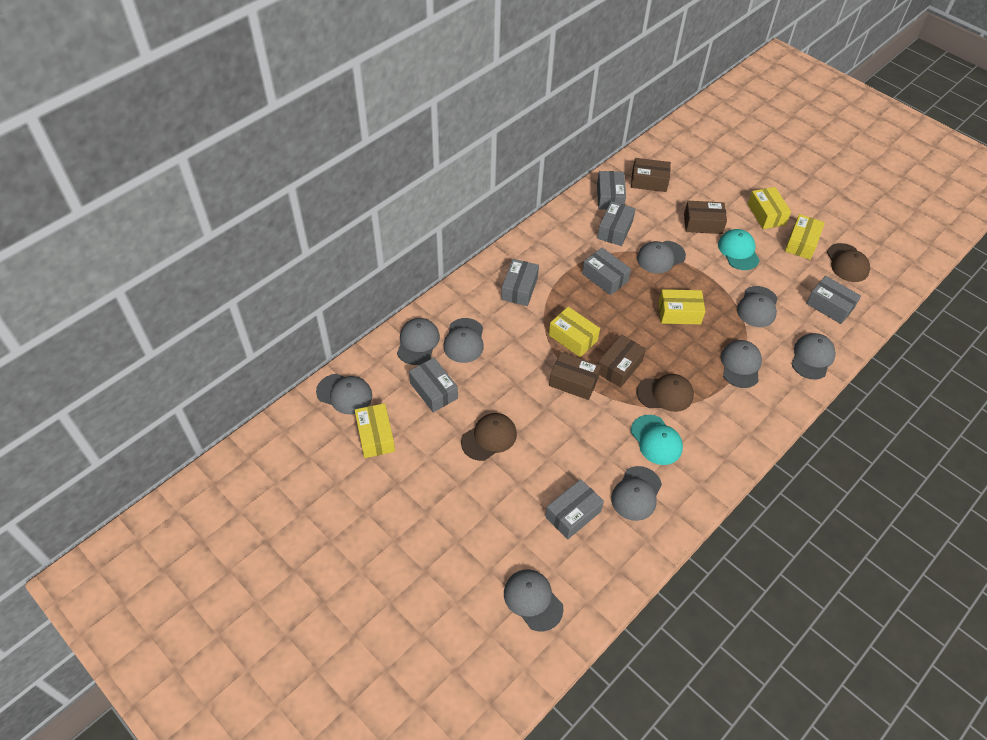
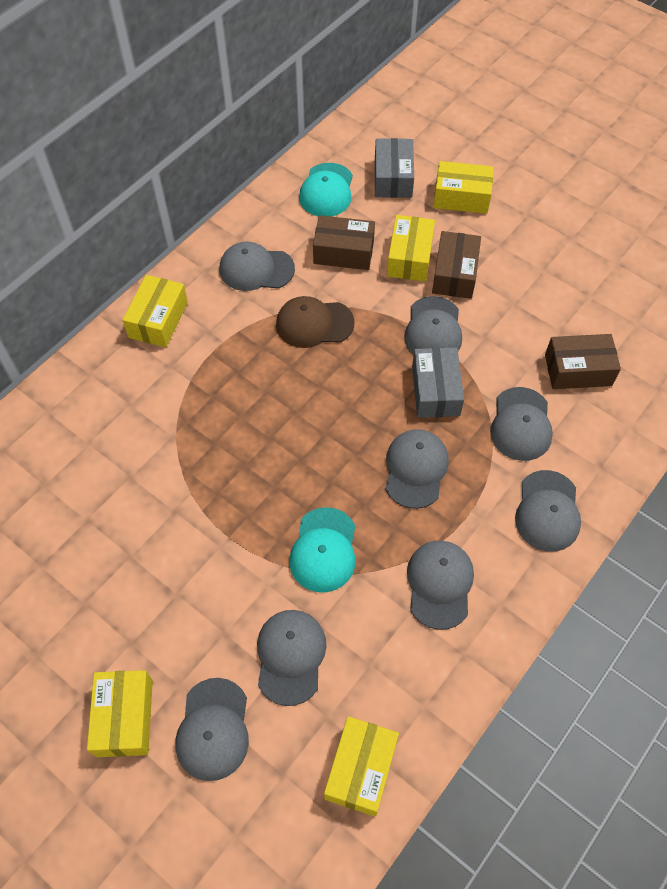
brown box: [549,352,601,400] [598,334,646,388] [631,158,671,192] [684,201,727,234] = 4 -> [313,215,375,270] [432,231,481,299] [545,334,621,389] = 3
brown cap: [461,413,517,461] [636,374,694,412] [827,243,870,282] = 3 -> [276,296,355,348] = 1
grey box: [409,358,458,412] [501,259,539,306] [545,479,604,540] [582,248,631,295] [597,171,626,210] [597,201,636,246] [806,276,861,324] = 7 -> [375,138,414,198] [412,347,464,418] = 2
grey cap: [316,374,372,414] [397,318,440,365] [443,318,484,363] [504,570,564,632] [611,466,662,521] [637,241,686,273] [721,340,762,388] [737,286,778,327] [791,333,836,380] = 9 -> [175,678,249,781] [220,242,295,291] [257,610,326,706] [385,429,448,509] [404,296,462,355] [407,541,474,630] [490,387,553,461] [515,470,581,552] = 8

